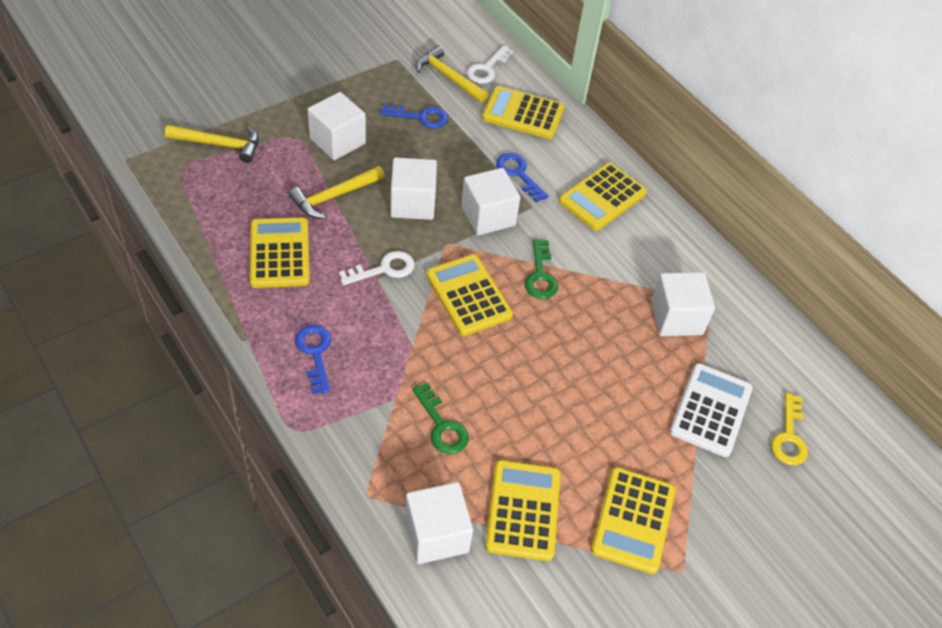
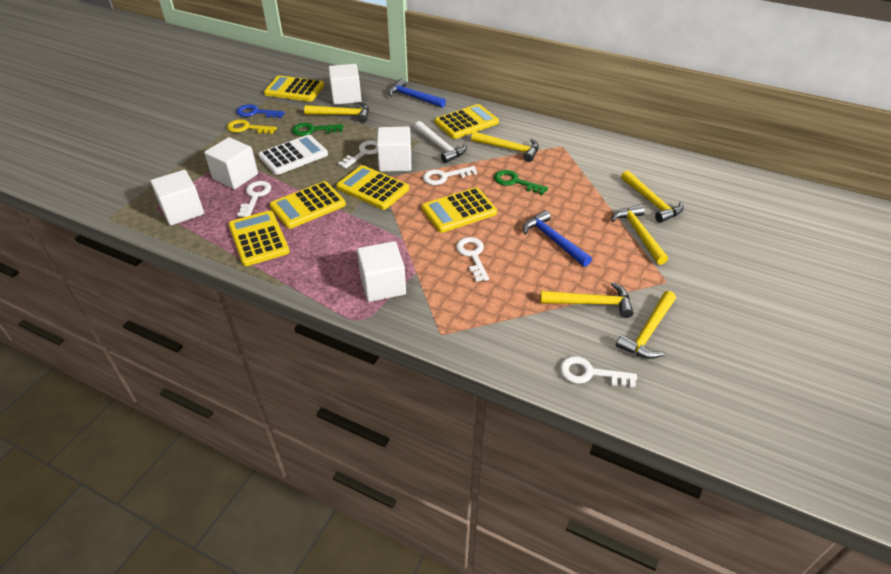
blue hammer: none = 0 -> [388,79,446,108] [523,210,592,267] = 2
blue key: [295,325,331,394] [380,104,448,128] [496,153,548,202] = 3 -> [236,104,285,118] = 1
white hammer: none = 0 -> [414,121,467,163] = 1
white key: [339,251,415,286] [467,45,514,84] = 2 -> [237,181,271,217] [338,140,377,169] [423,166,477,185] [456,237,489,282] [560,356,637,388] = 5
yellow hammer: [165,125,259,163] [289,166,385,219] [416,45,489,103] = 3 -> [304,102,369,123] [471,132,539,162] [540,282,634,318] [611,205,668,265] [616,291,676,359] [621,170,684,223] = 6

